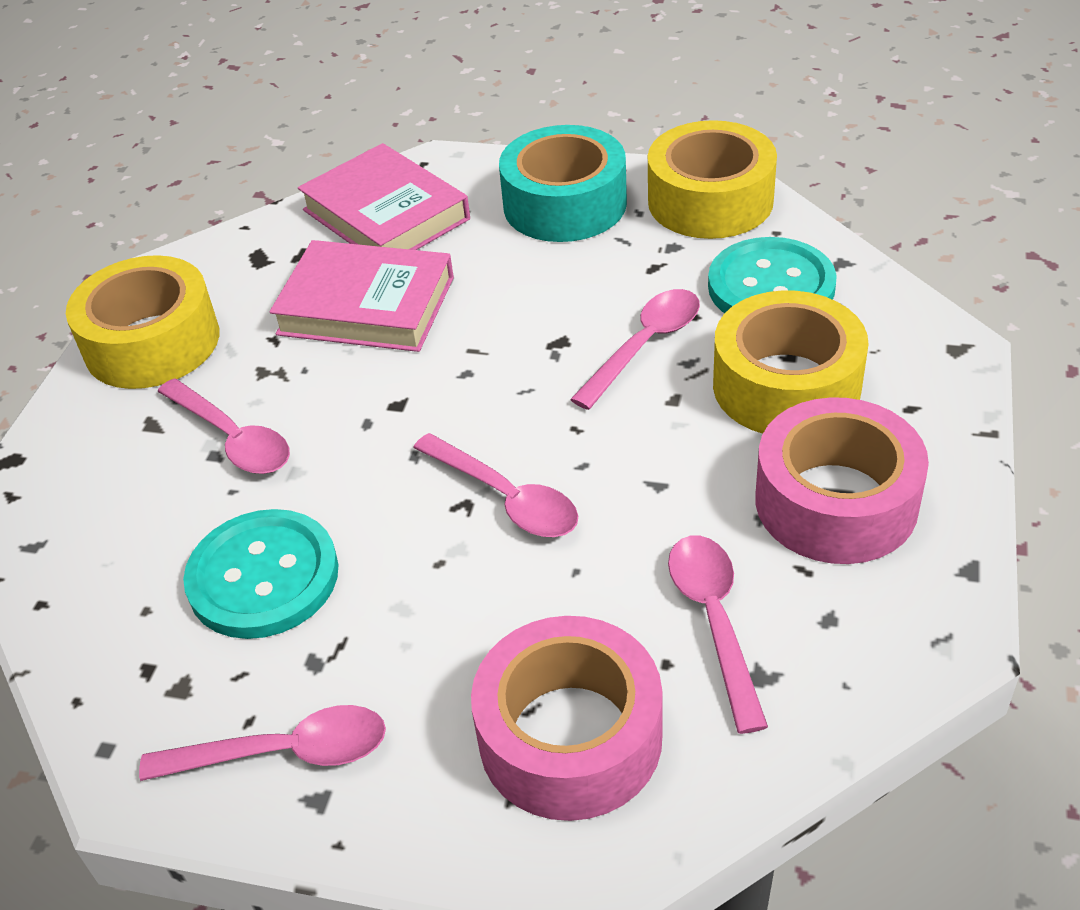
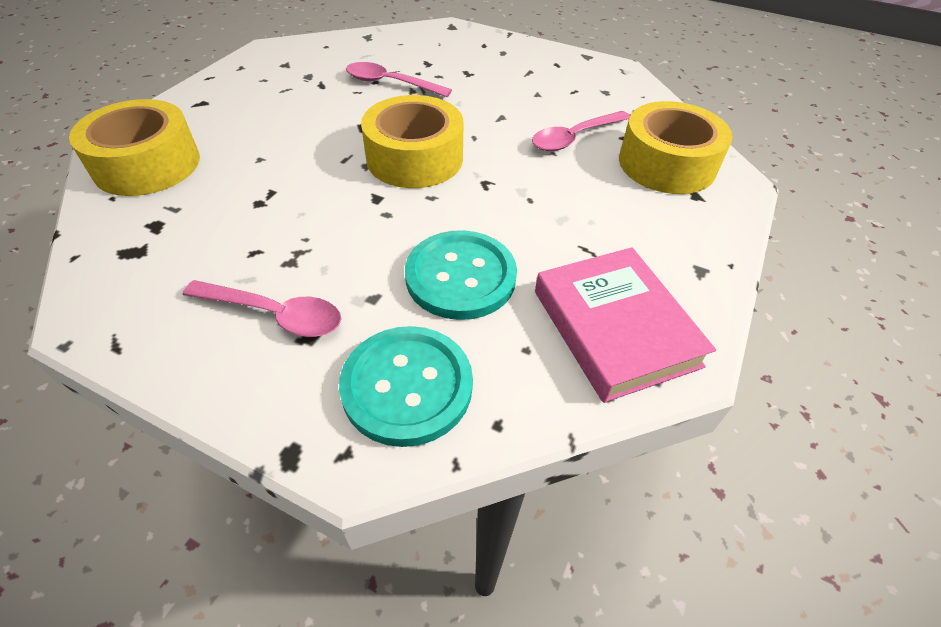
pink book: [269,240,454,352] [298,143,470,250] = 2 -> [535,247,716,403] = 1
pink spoon: [139,705,386,781] [157,378,290,474] [413,433,578,537] [570,289,700,410] [668,536,768,734] = 5 -> [183,280,341,337] [346,62,452,97] [532,111,630,151] = 3
pink tape: [471,616,663,821] [756,397,929,564] = 2 -> none = 0
turquoise tape: [499,125,627,242] = 1 -> none = 0

